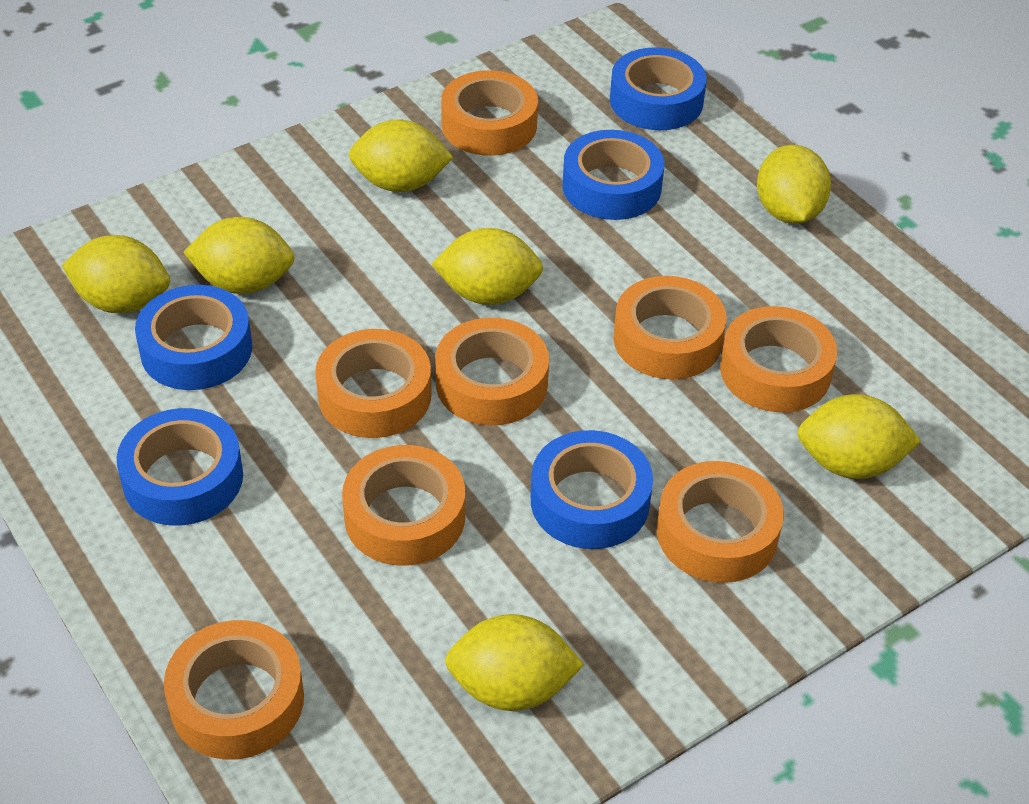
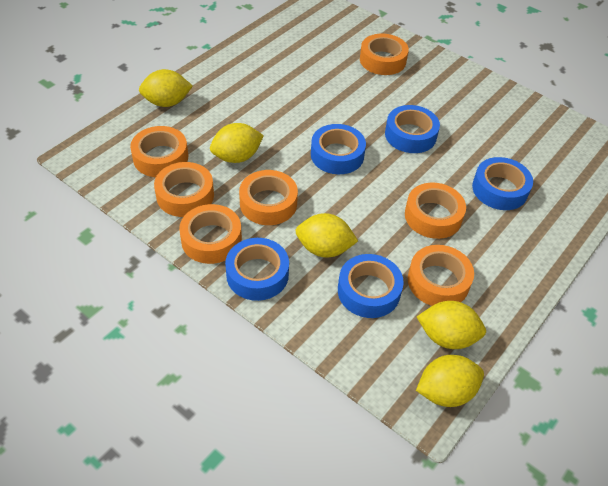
orange tape: [164,620,304,760] [315,329,431,438] [342,445,465,566] [435,318,549,425] [441,70,538,156] [614,276,727,379] [657,461,784,583] [720,306,837,412] = 8 -> [130,126,188,177] [154,162,214,217] [179,204,242,264] [239,170,298,225] [360,34,409,75] [405,183,466,239] [408,245,474,306] = 7
yellow lemon: [62,235,170,313] [183,217,295,294] [349,119,453,192] [432,228,543,305] [445,614,584,711] [757,145,831,224] [797,394,921,479] = 7 -> [139,69,193,107] [210,123,264,163] [295,213,358,258] [416,355,484,407] [417,301,486,349] = 5

